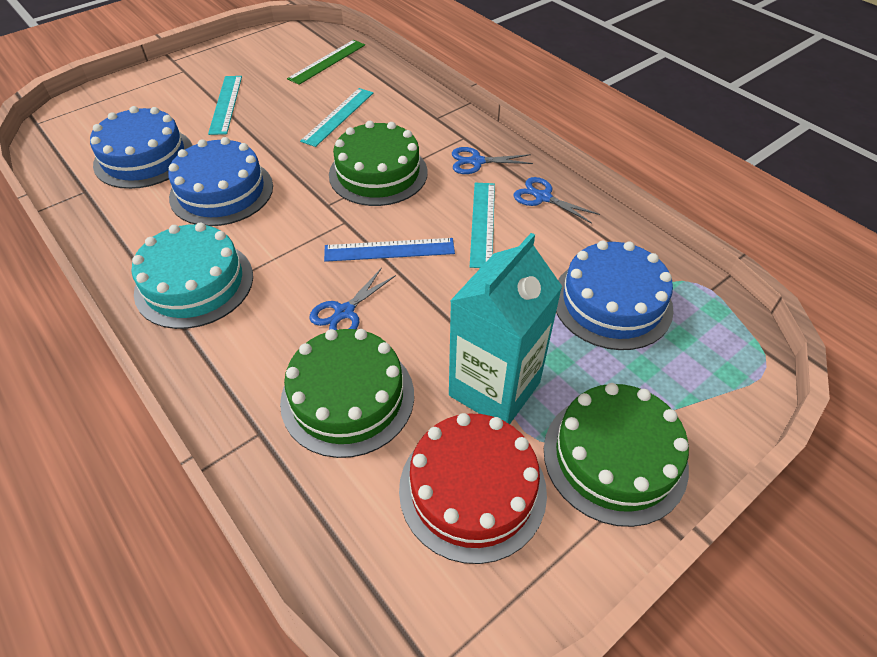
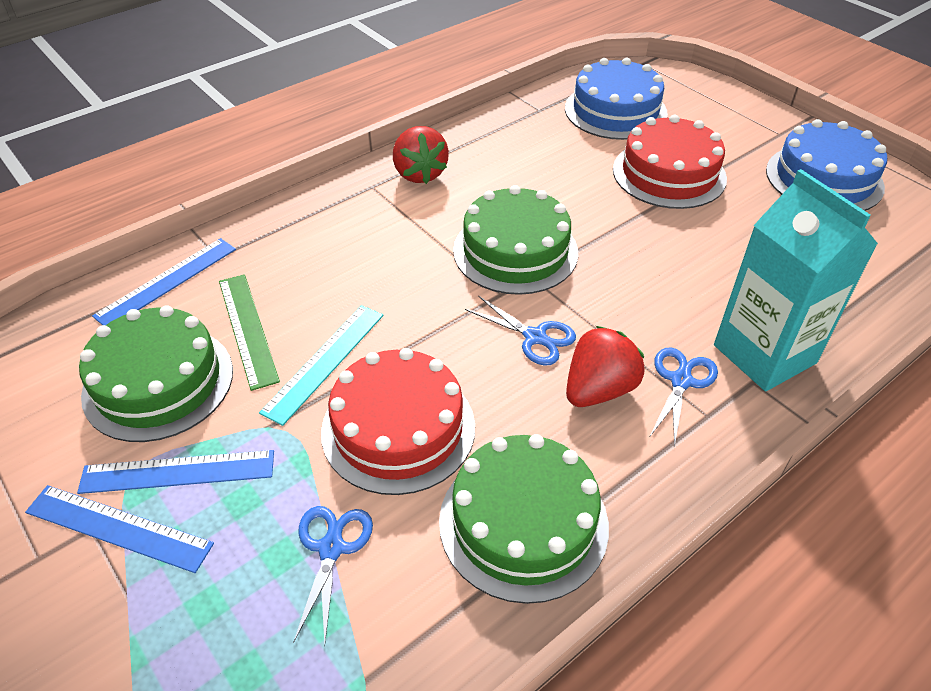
blue cake: [90,106,193,189] [168,137,273,226] [556,241,674,350] = 3 -> [565,58,668,140] [766,119,887,211] = 2
blue ruler: [324,238,455,262] = 1 -> [25,485,214,573] [77,450,274,494] [92,238,236,325] = 3
red cake: [399,413,547,564] = 1 -> [321,348,475,495] [613,115,727,209] = 2
red strawberry: none = 0 -> [393,126,449,184] [566,326,645,407] = 2
turquoise cake: [131,223,253,329] = 1 -> none = 0
turquoise ruler: [208,76,242,135] [300,88,373,147] [470,183,495,268] = 3 -> [259,305,383,426] = 1

